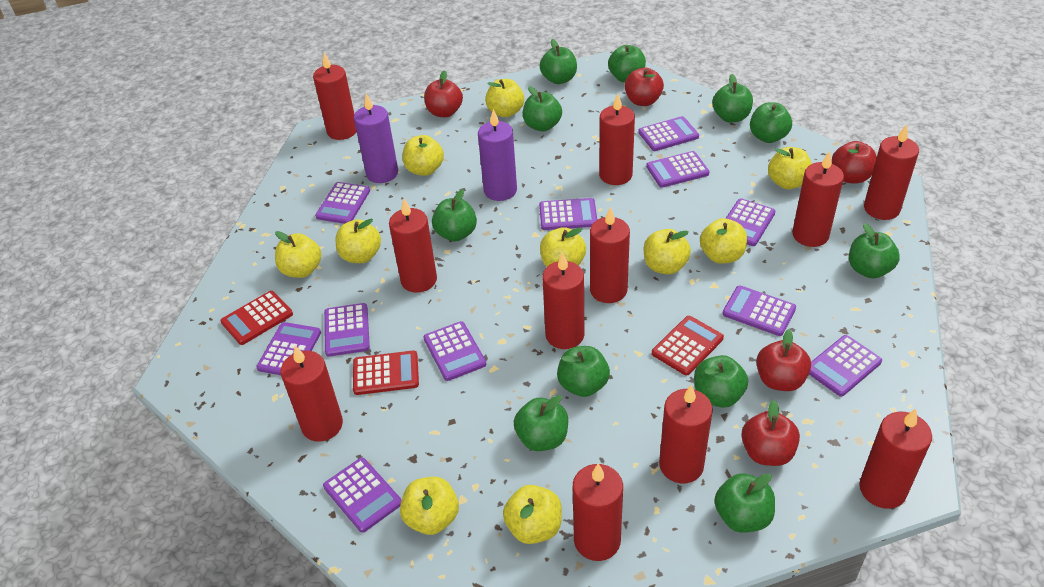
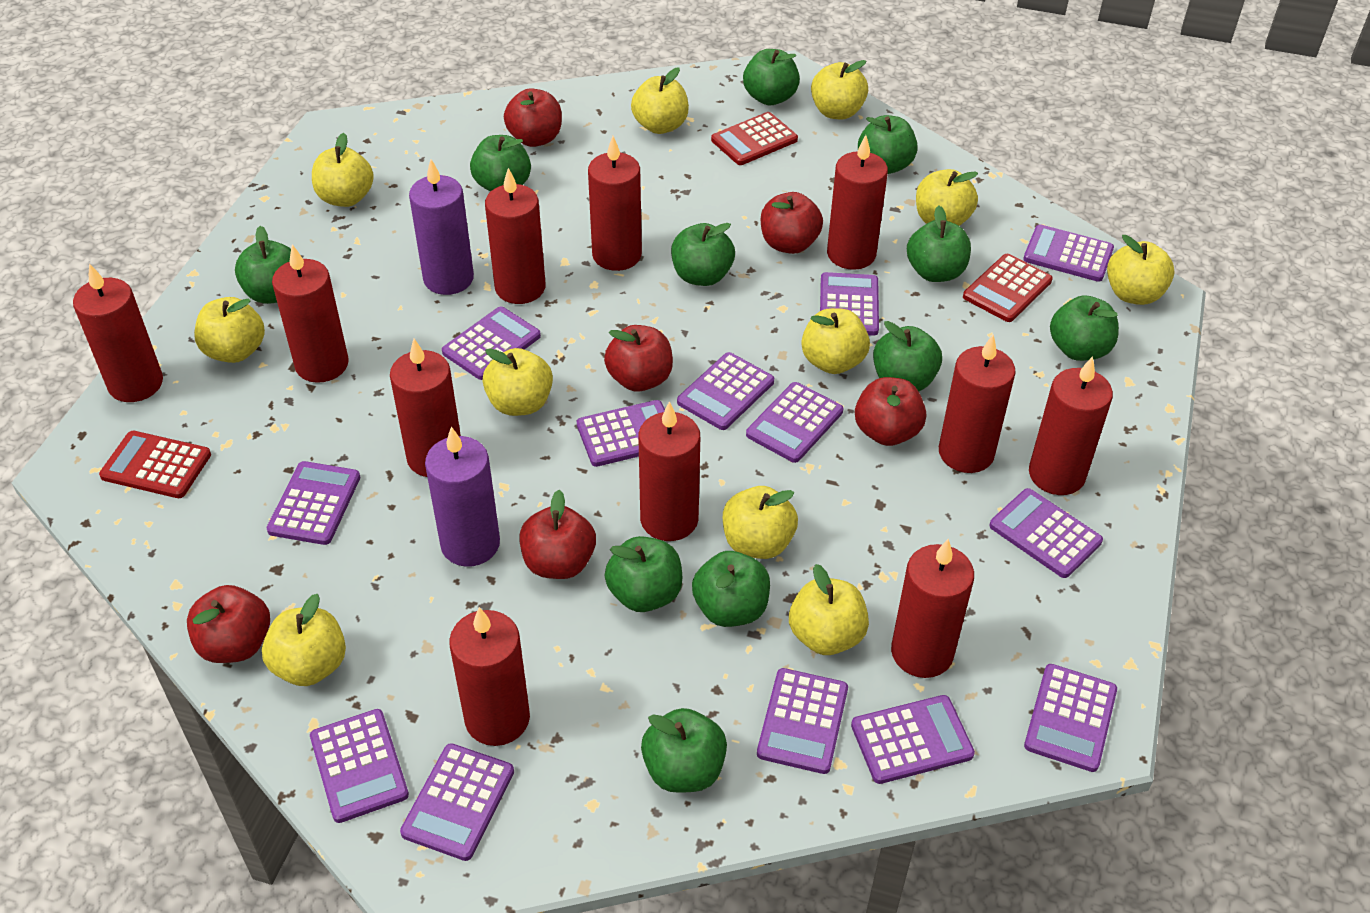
purple calculator: [256,322,321,375] [315,182,370,224] [323,457,402,533] [324,303,370,357] [423,321,486,381] [539,198,597,230] [638,116,699,151] [646,151,710,188] [722,285,796,336] [726,198,775,246] [809,335,882,396] = 11 -> [267,461,360,545] [310,709,409,823] [400,743,514,861] [442,306,541,380] [577,400,665,467] [677,352,774,430] [746,382,843,463] [757,668,848,774] [820,272,879,336] [851,695,975,784] [989,488,1103,578] [1023,224,1114,282] [1024,664,1117,772] = 13
red apple: [424,70,463,117] [624,67,664,106] [741,400,800,466] [756,329,811,391] [832,141,877,184] = 5 -> [187,585,270,663] [504,88,562,147] [519,490,596,579] [604,325,673,392] [761,192,823,254] [855,377,926,446] = 6
yellow apple: [275,231,321,278] [335,219,381,263] [400,477,459,535] [403,135,444,176] [485,79,524,117] [503,485,562,544] [540,227,586,267] [644,229,691,275] [700,218,747,264] [768,147,812,189] = 10 -> [194,297,265,363] [262,594,346,686] [312,133,374,207] [483,348,553,416] [631,67,689,134] [723,486,798,559] [789,564,869,655] [801,308,870,374] [811,60,868,119] [916,169,978,226] [1107,235,1174,305] = 11

